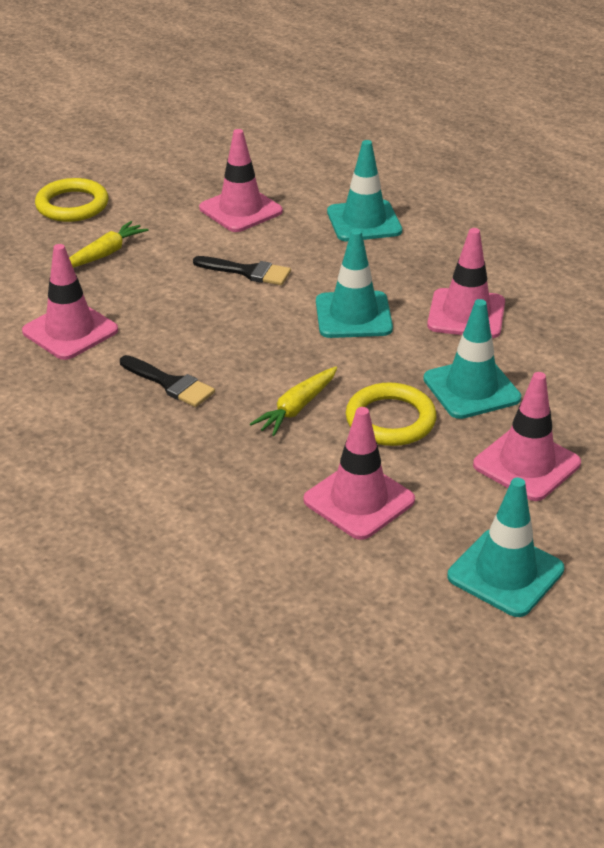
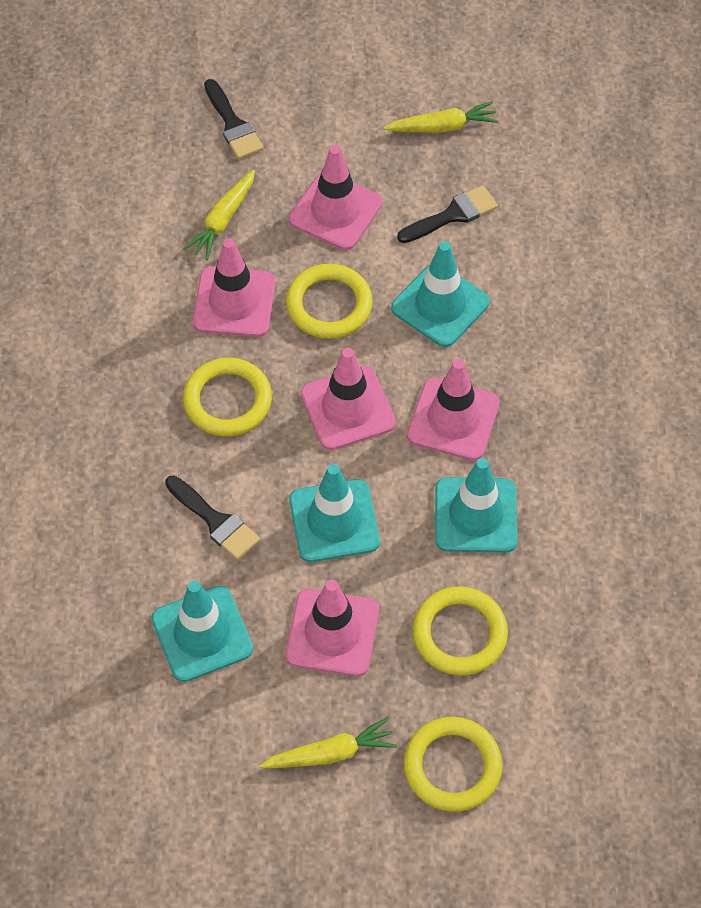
black brush: [120,355,215,407] [193,256,291,285] = 2 -> [165,476,260,560] [204,79,264,159] [397,185,498,243] = 3
yellow carrot: [69,221,148,268] [250,367,337,436] = 2 -> [183,170,255,260] [259,717,397,768] [384,101,499,133] = 3
yellow ring: [35,178,109,222] [346,382,437,446] = 2 -> [183,358,272,436] [286,264,373,339] [404,717,503,812] [413,587,508,676] = 4

